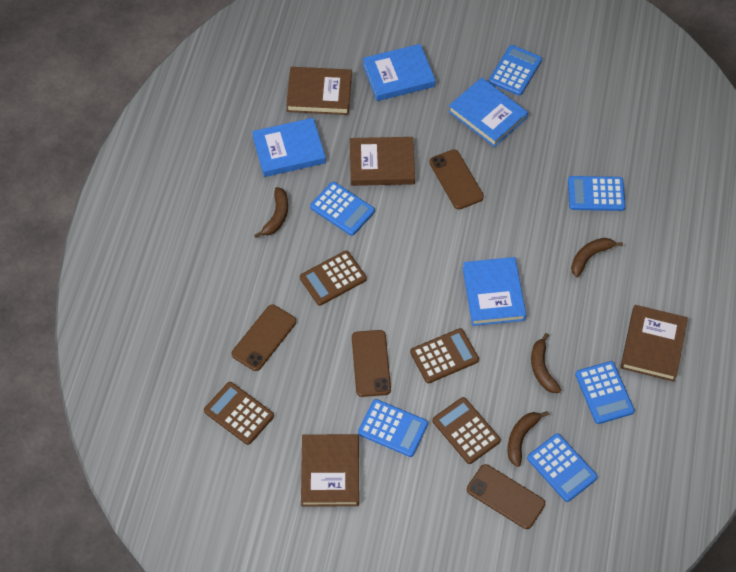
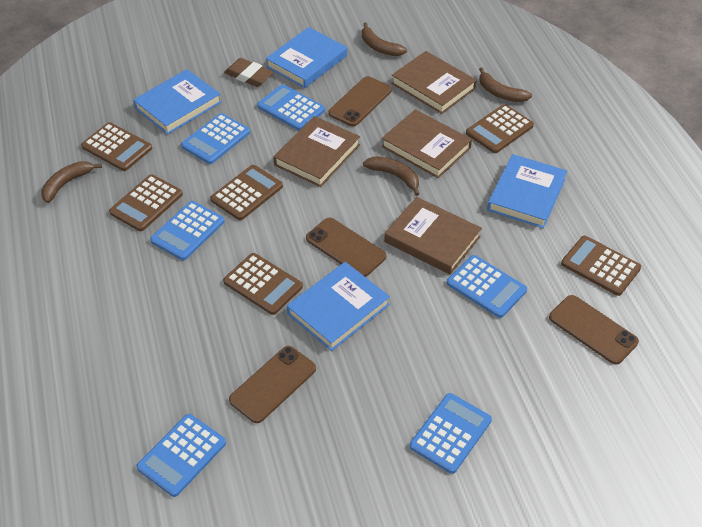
brown calculator: [204,382,274,445] [300,251,367,306] [410,328,479,383] [432,397,501,464] = 4 -> [81,122,152,171] [109,174,183,231] [210,165,283,220] [223,253,303,315] [466,104,534,153] [561,236,641,296] = 6
brown eraser: none = 0 -> [224,58,274,87] = 1

